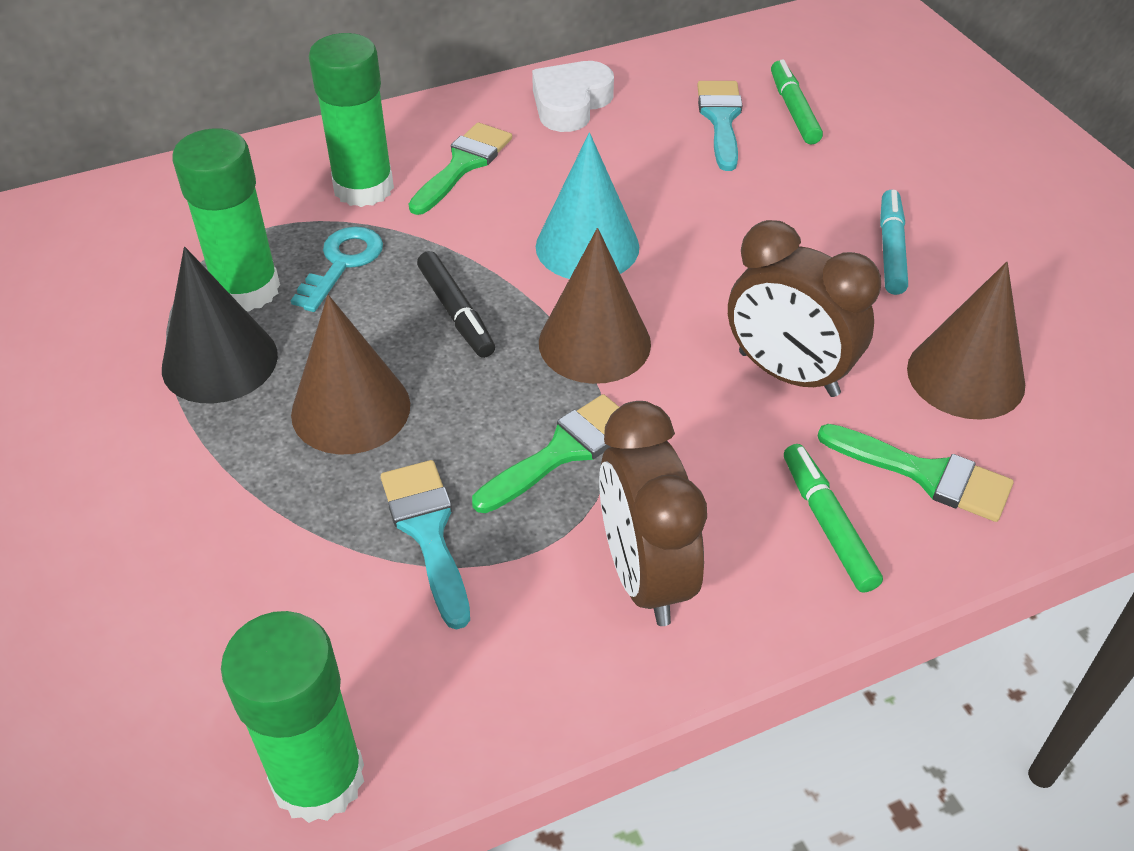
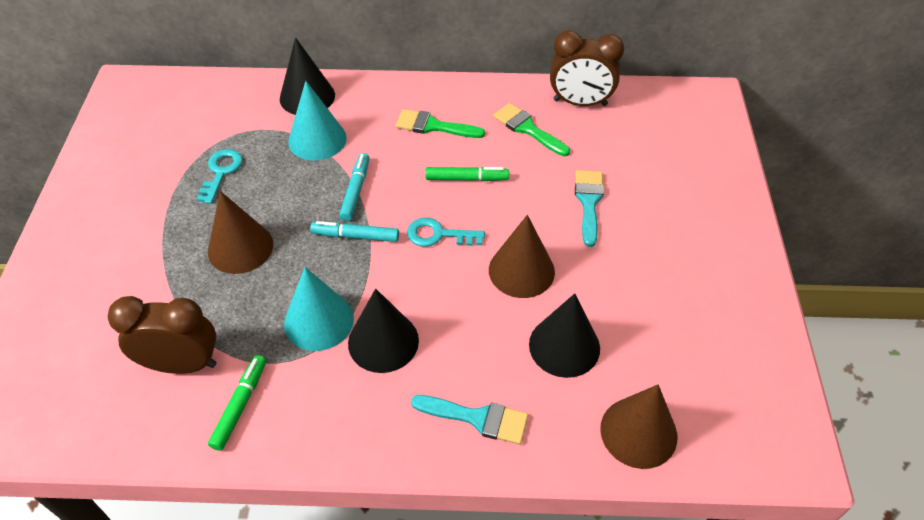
black cone: [162,247,278,403] = 1 -> [280,38,335,115] [348,289,419,373] [529,293,600,378] = 3
black marker: [417,251,495,358] = 1 -> none = 0
green brush: [409,122,512,215] [472,394,619,513] [818,424,1014,522] = 3 -> [395,109,485,138] [493,103,570,156] = 2
green glue stick: [172,128,280,312] [221,611,364,823] [309,33,394,207] = 3 -> none = 0
turquoise cone: [536,132,639,279] = 1 -> [284,267,354,351] [288,81,347,160] = 2
turquoise key: [291,226,383,312] = 1 -> [197,149,243,204] [407,218,485,247] = 2
turquoise marker: [880,190,908,295] = 1 -> [310,221,399,242] [339,153,369,221] = 2
white heart: [532,61,614,132] = 1 -> none = 0

